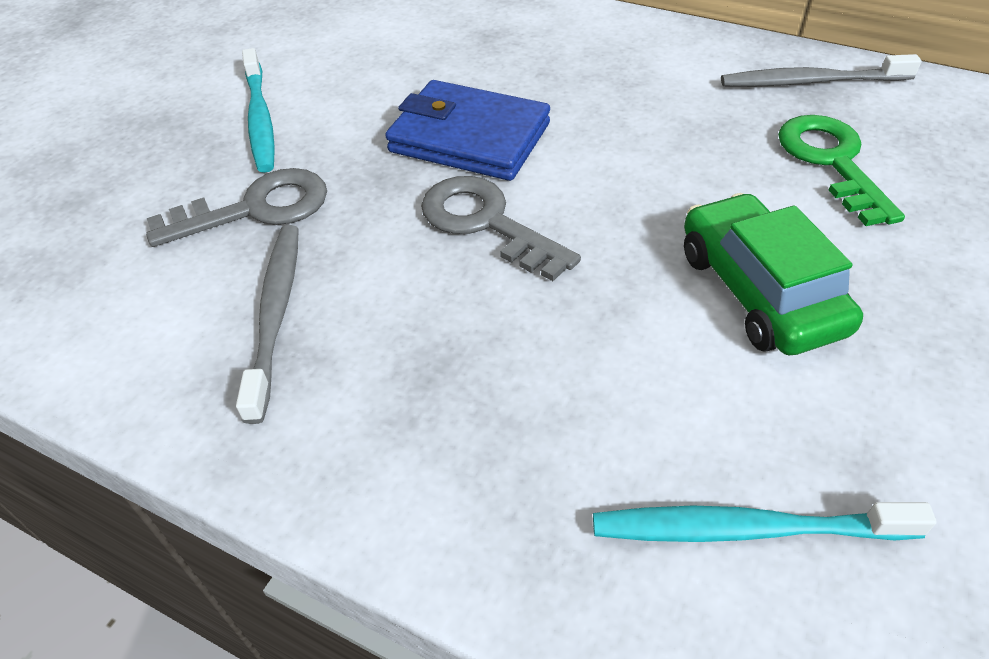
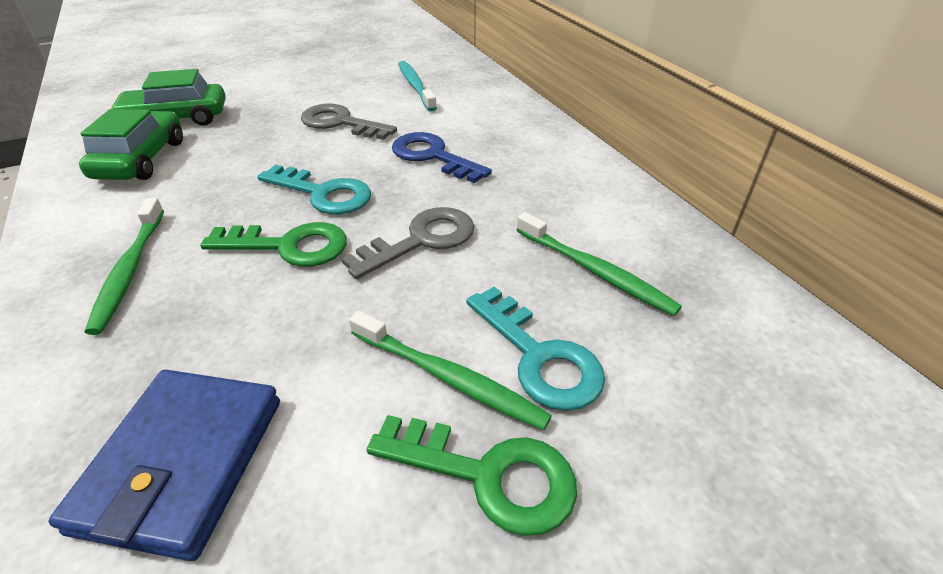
blue key: none = 0 -> [392,132,492,183] = 1
green car: [684,193,863,355] = 1 -> [79,109,183,180] [109,69,225,126] = 2
green key: [778,115,905,226] = 1 -> [200,222,347,267] [367,415,577,536] = 2
green toothbrush: none = 0 -> [85,198,164,335] [349,311,552,430] [517,212,682,316] = 3
grey toothbrush: [236,225,299,424] [721,54,922,87] = 2 -> none = 0
turquoise key: none = 0 -> [257,165,371,215] [466,287,605,411] = 2
turquoise toothbrush: [242,48,275,173] [593,502,937,542] = 2 -> [398,61,437,111] = 1

